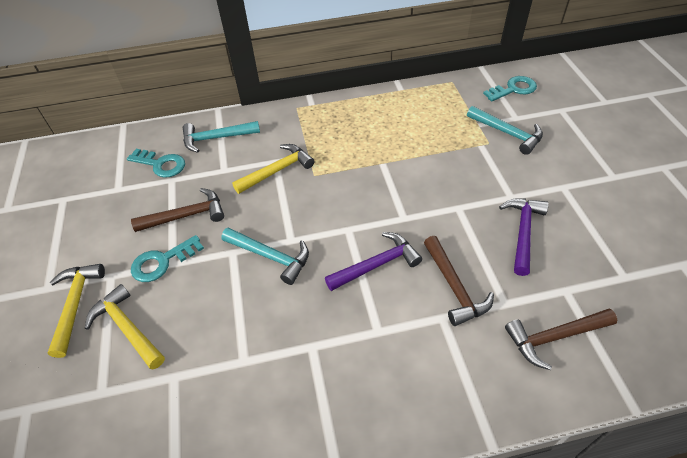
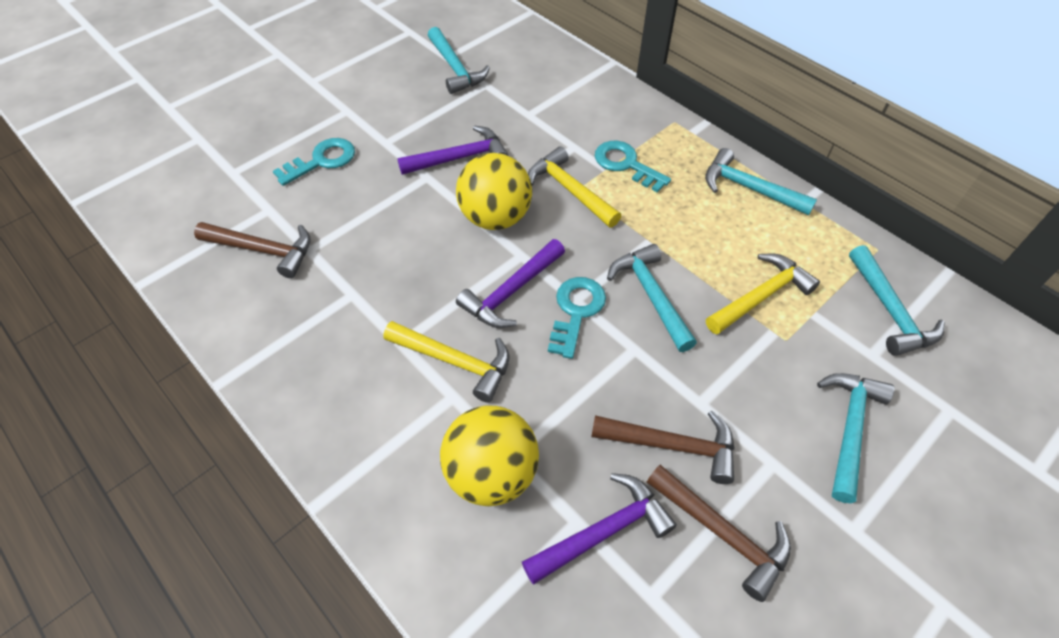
purple hammer: [325,232,422,291] [499,199,549,276] = 2 -> [397,126,509,175] [456,239,565,328] [522,473,677,584] = 3
turquoise hammer: [183,121,260,153] [222,227,309,285] [467,106,543,155] = 3 -> [428,27,490,94] [607,244,697,352] [705,148,817,215] [817,373,894,503] [849,245,945,356] = 5
yellow ball: none = 0 -> [440,406,539,506] [456,153,532,230] = 2

